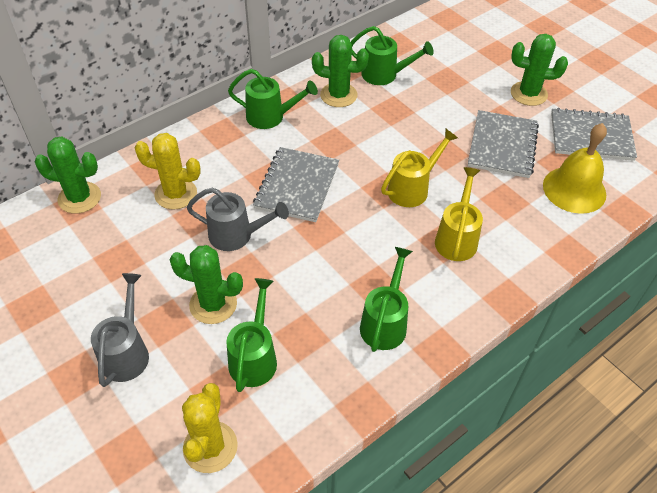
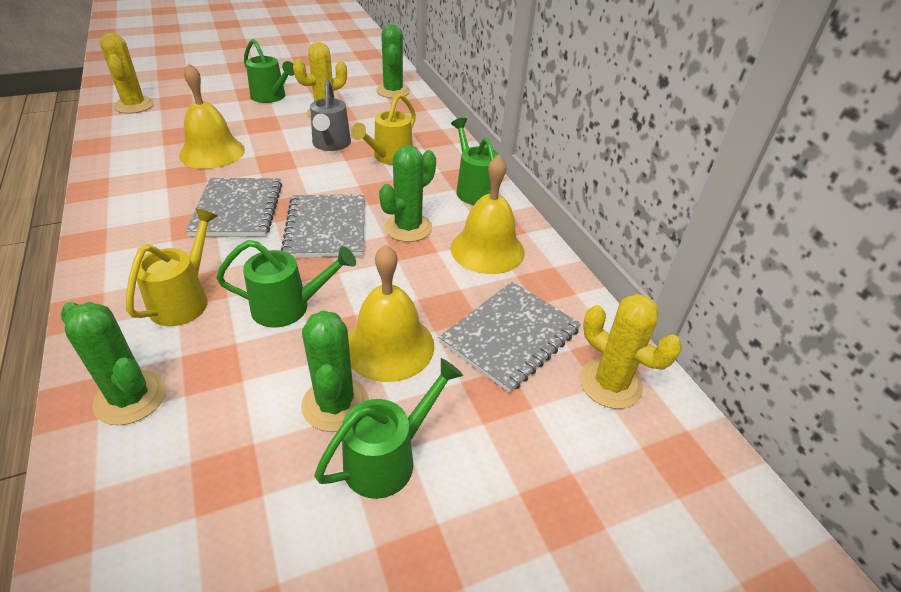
grey watering can: [91,273,149,387] [187,188,289,251] = 2 -> [310,80,351,151] = 1
yellow bell: [543,123,607,214] = 1 -> [179,64,245,169] [348,244,434,382] [451,155,525,274] = 3
yellow cactus: [135,133,201,210] [182,383,238,473] = 2 -> [100,33,154,114] [293,42,347,118] [580,294,682,409] = 3

